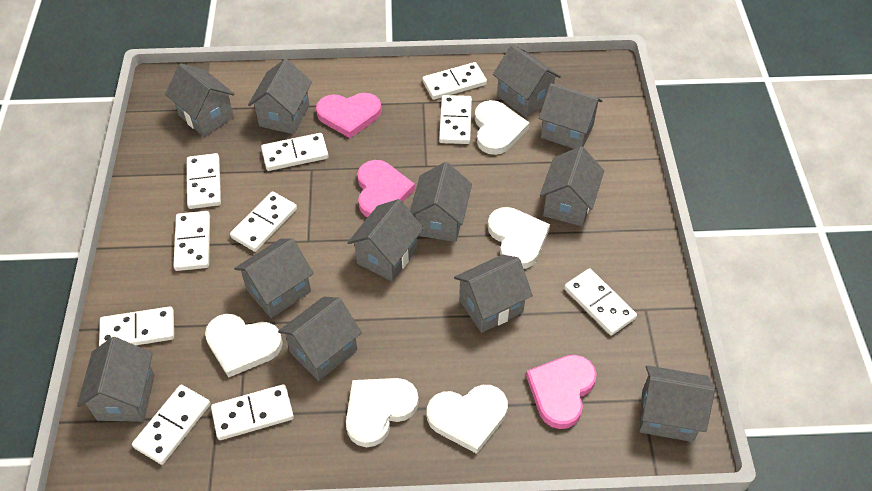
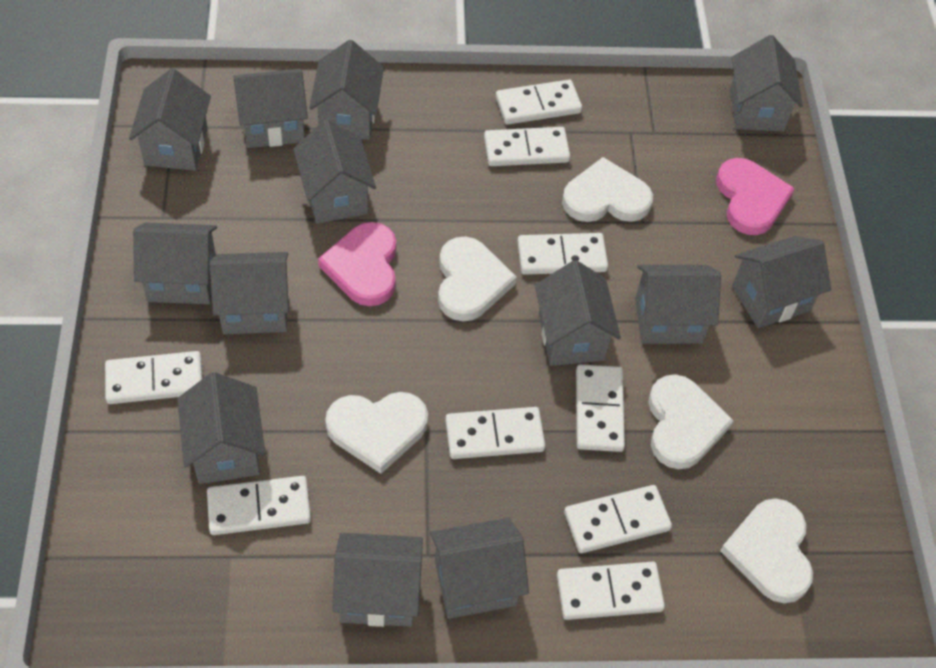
grey house: [77,337,155,422] [165,63,235,137] [234,238,314,318] [248,59,312,134] [278,297,362,381] [347,199,424,281] [410,162,472,242] [454,254,533,333] [493,44,561,118] [539,83,603,149] [540,146,604,226] [639,365,715,442] = 12 -> [129,68,211,171] [133,222,217,304] [177,372,265,484] [210,252,289,334] [233,69,308,148] [293,119,376,224] [310,40,384,140] [332,533,423,627] [430,518,529,619] [535,260,621,366] [635,265,721,344] [730,35,803,131] [732,236,831,328] = 13
pink heart: [316,93,382,138] [357,160,415,217] [526,355,597,429] = 3 -> [318,222,396,306] [716,158,795,235] = 2
white domino: [99,306,174,346] [132,385,211,465] [173,211,210,271] [187,153,221,209] [211,384,294,440] [230,191,297,252] [261,133,328,171] [422,62,487,100] [439,95,472,144] [564,268,637,336] = 10 -> [105,351,203,404] [207,476,311,535] [445,407,545,459] [484,127,570,166] [496,80,582,125] [517,233,608,275] [557,562,665,620] [564,485,672,553] [576,364,625,452] = 9

